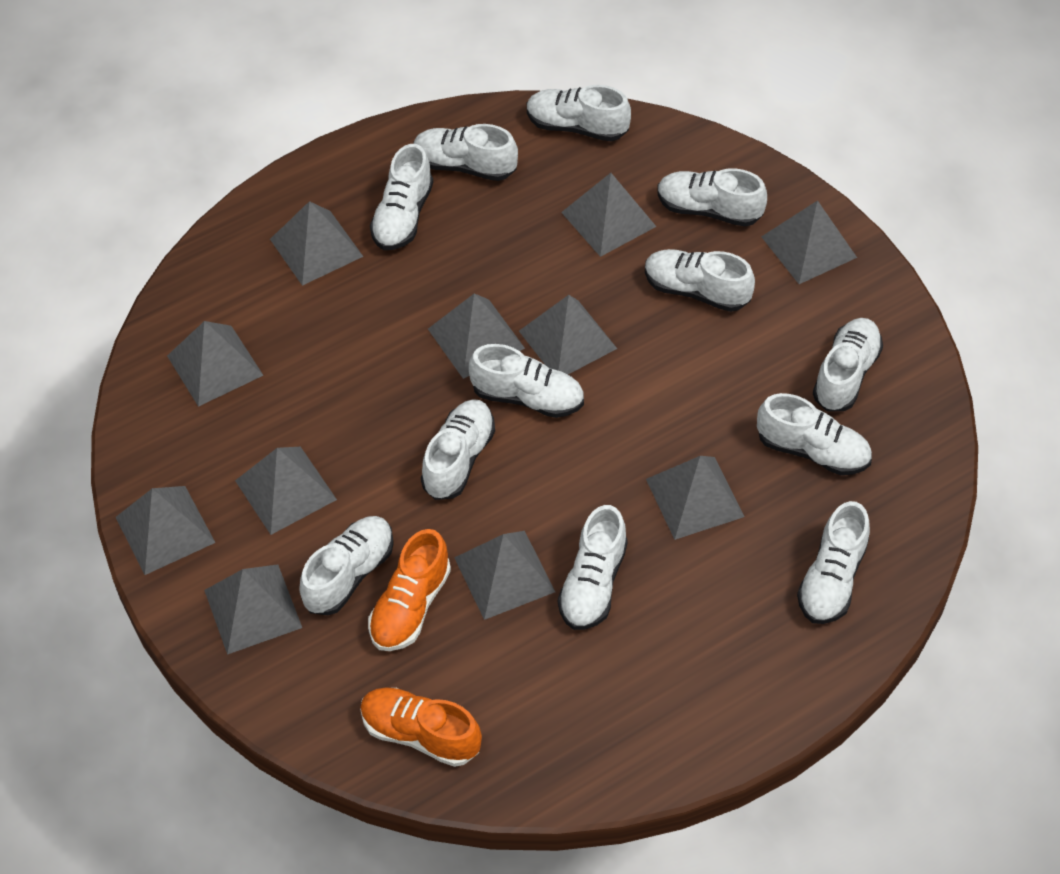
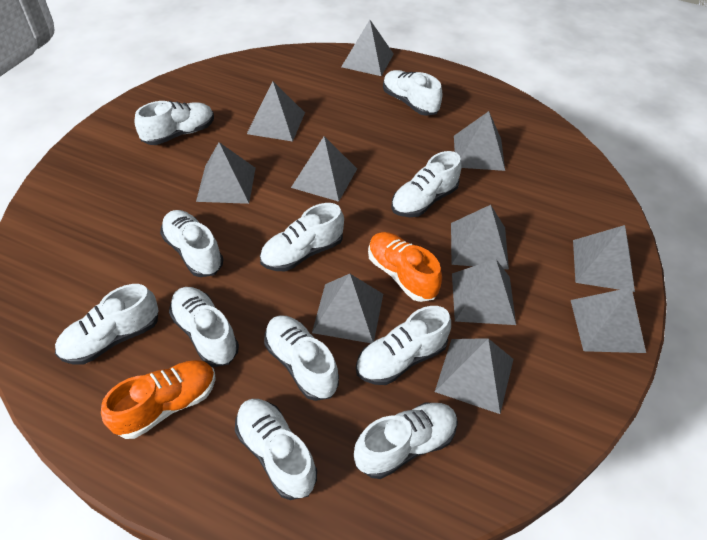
white shoe: [299,516,394,615] [370,144,433,250] [413,124,518,181] [421,399,495,500] [469,344,584,418] [527,85,631,141] [558,505,628,630] [645,249,755,312] [657,168,767,227] [757,393,872,475] [797,501,870,624] [813,318,883,412] = 12 -> [55,284,159,365] [135,101,214,145] [160,210,223,277] [169,287,239,367] [235,399,317,500] [260,203,344,271] [264,315,339,401] [354,402,458,479] [356,306,451,385] [383,70,443,116] [391,151,462,217] = 11

